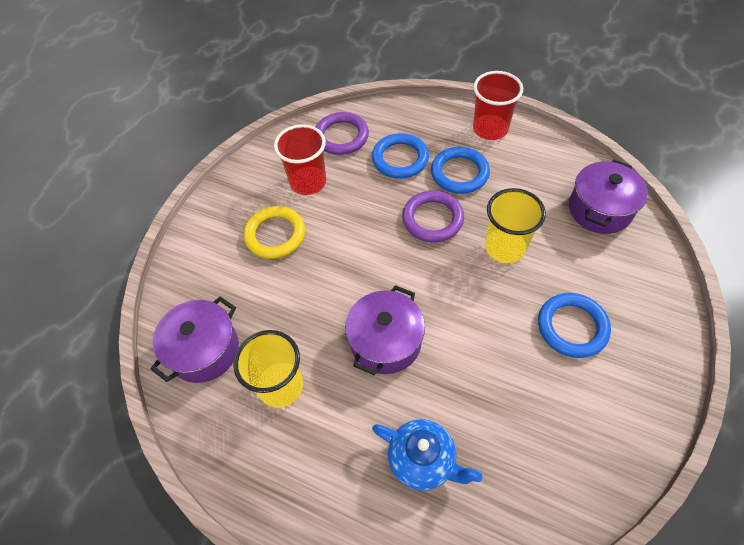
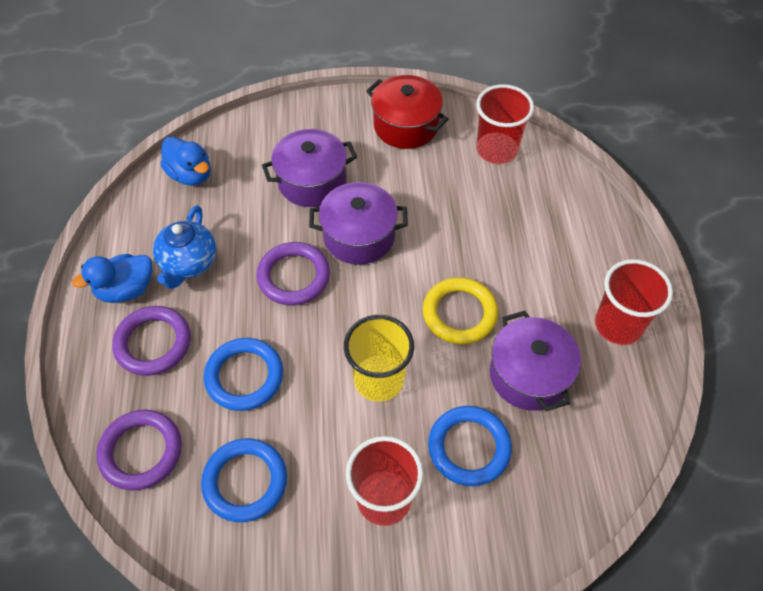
blue duck: none = 0 -> [72,254,152,303] [160,136,210,186] = 2
purple ring: [316,112,369,155] [402,191,464,242] = 2 -> [97,410,182,490] [112,306,191,376] [257,242,330,305] = 3
red cup: [274,124,326,195] [473,71,523,140] = 2 -> [346,436,423,526] [476,84,534,164] [595,259,673,345] = 3
red pot: none = 0 -> [366,75,449,149] = 1
yellow cup: [234,330,303,408] [485,188,546,263] = 2 -> [344,315,414,402] = 1

